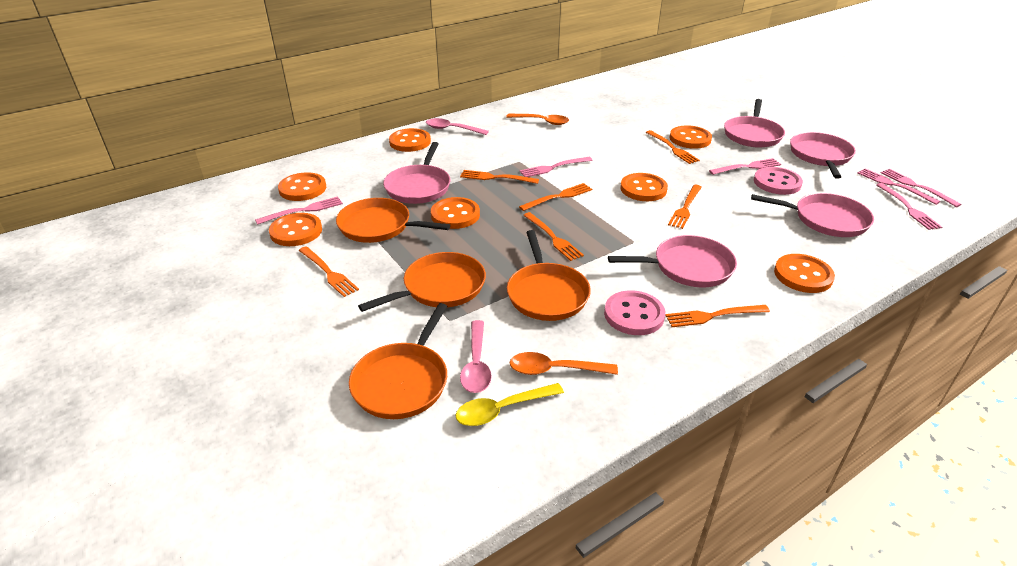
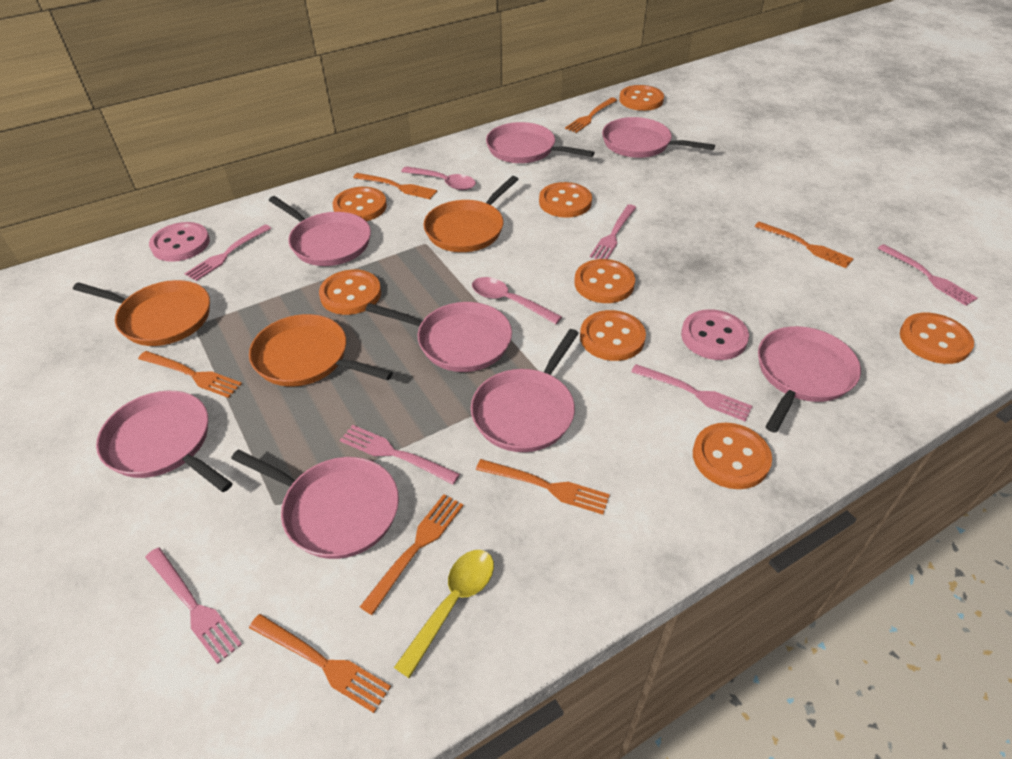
orange button: [269,213,322,246] [278,172,326,201] [389,128,431,152] [431,197,480,229] [620,173,668,201] [670,125,712,149] [774,254,835,293] = 7 -> [319,270,381,315] [333,187,387,221] [539,182,592,218] [574,259,635,303] [580,310,646,361] [619,85,664,111] [693,423,772,489] [900,313,974,364] = 8
orange pan: [336,198,450,243] [349,303,447,419] [358,252,486,312] [507,230,591,321] = 4 -> [73,280,210,346] [249,314,393,386] [423,176,519,252] = 3
orange spoon: [506,114,569,125] [509,352,618,375] = 2 -> none = 0
pink pan: [383,142,451,204] [608,235,737,287] [724,99,785,148] [751,193,874,237] [790,132,856,179] = 5 -> [96,391,232,492] [231,450,399,559] [268,196,371,266] [366,302,512,372] [471,329,579,452] [486,122,595,163] [602,117,715,158] [758,326,861,433] = 8

